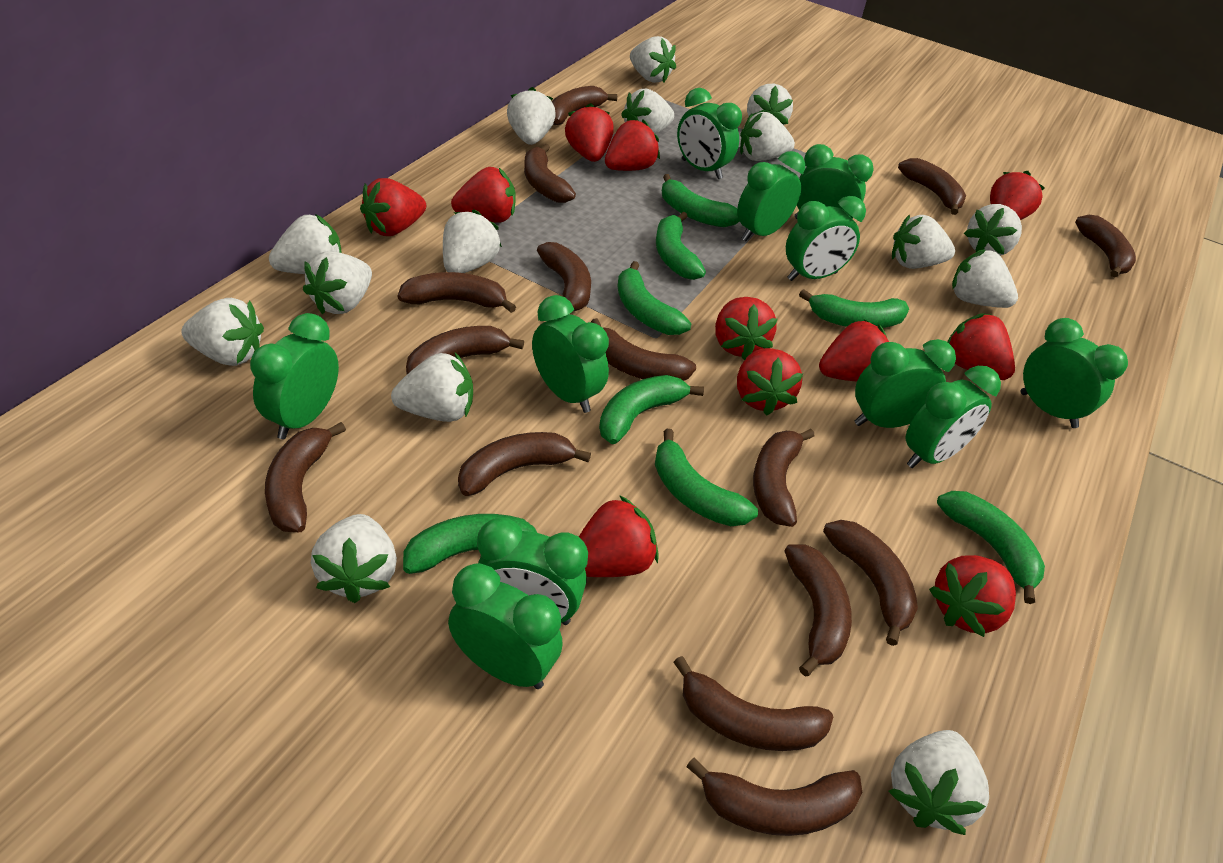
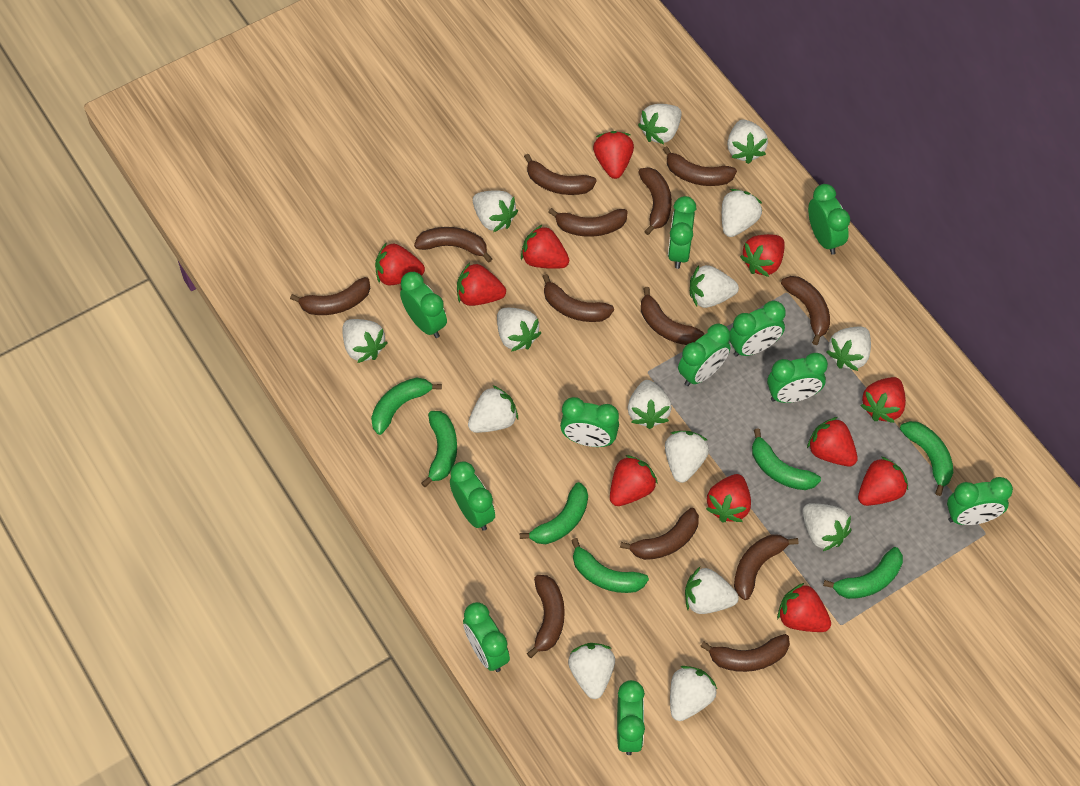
brown banana: [265,422,346,532] [398,272,516,313] [406,326,524,374] [458,432,591,496] [524,143,576,203] [537,242,591,311] [552,86,617,125] [591,318,696,381] [673,656,833,751] [686,757,863,836] [753,429,814,527] [784,544,852,677] [823,520,918,646] [898,158,966,215] [1075,215,1136,278] = 15 -> [290,277,370,315] [414,227,492,263] [524,154,597,195] [527,575,565,658] [542,274,614,322] [548,208,628,237] [620,508,699,560] [638,167,672,235] [641,287,704,345] [663,146,737,186] [700,634,790,672] [734,534,799,600] [781,276,830,345] = 13
green banana: [403,514,537,574] [599,375,704,444] [617,261,692,335] [655,429,758,526] [656,212,706,280] [662,174,739,227] [799,289,909,328] [937,491,1045,604] = 8 -> [371,377,442,435] [421,411,457,487] [520,482,588,544] [571,538,649,593] [752,428,821,490] [823,547,903,599] [900,421,953,496] = 7

